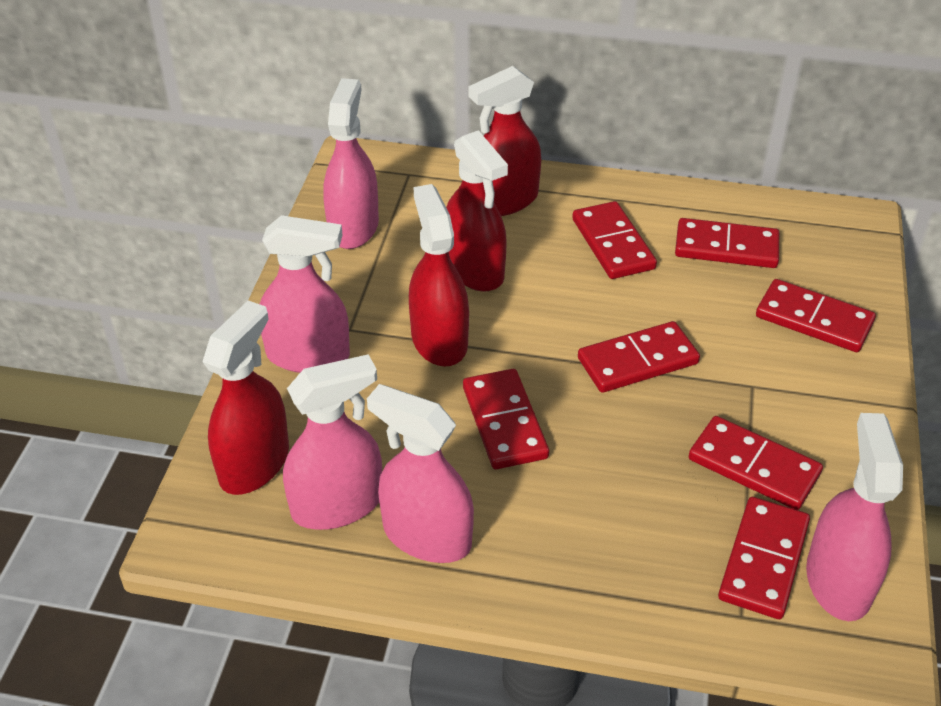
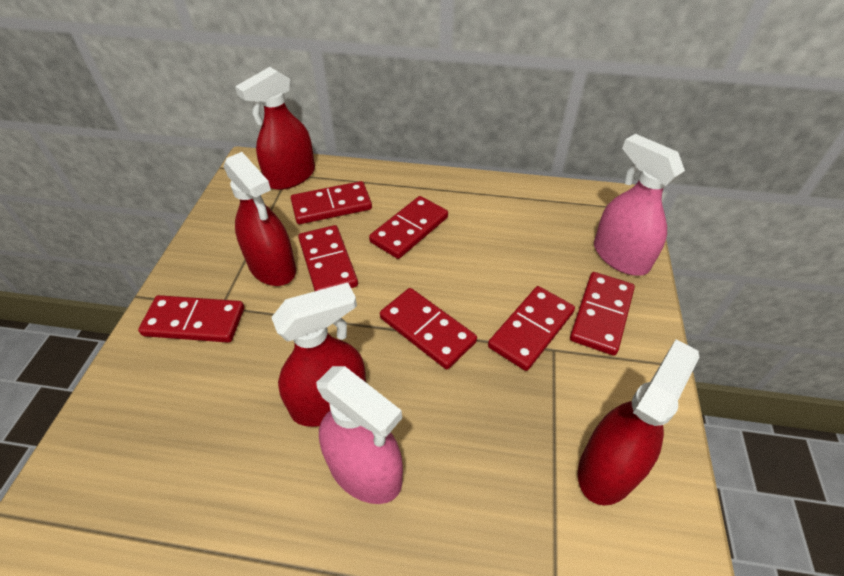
pink spray bottle: [260,215,350,373] [283,354,382,530] [323,78,379,249] [367,384,474,563] [806,413,903,621] = 5 -> [316,366,403,504] [594,134,685,276] = 2

